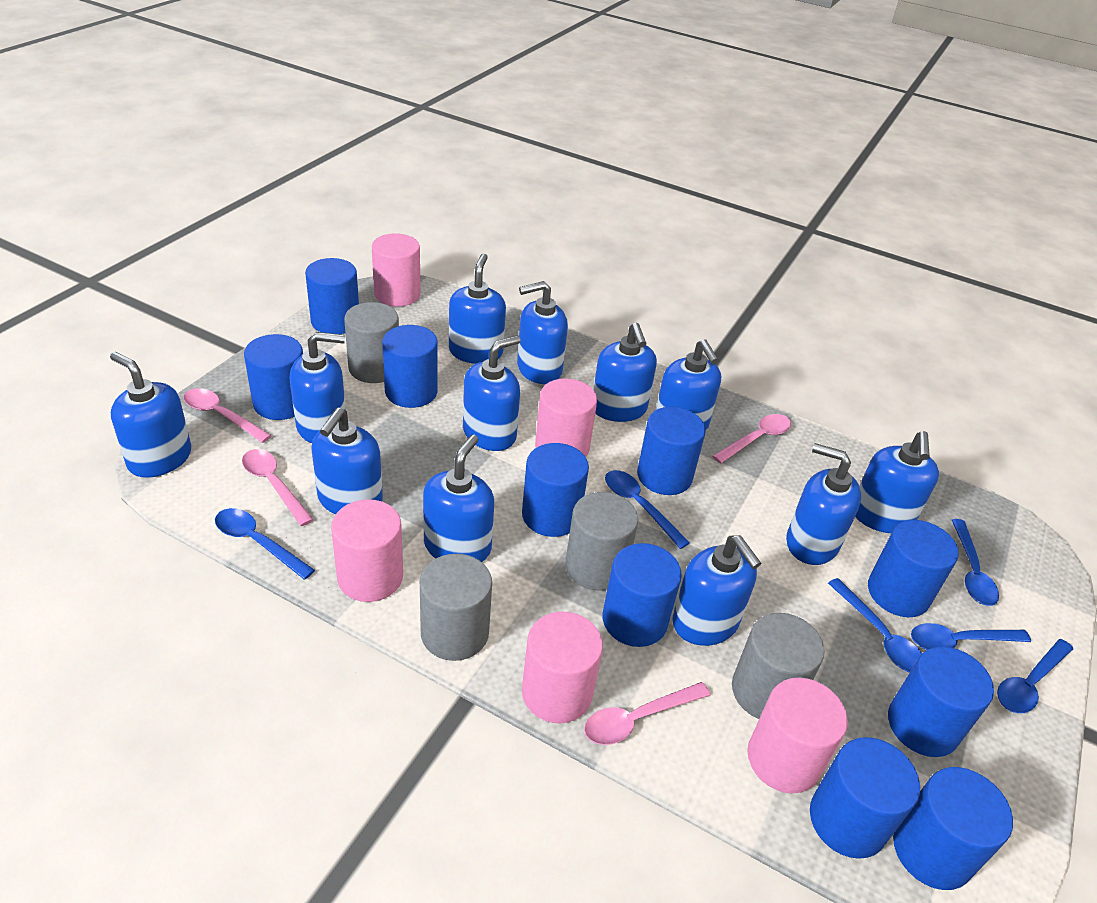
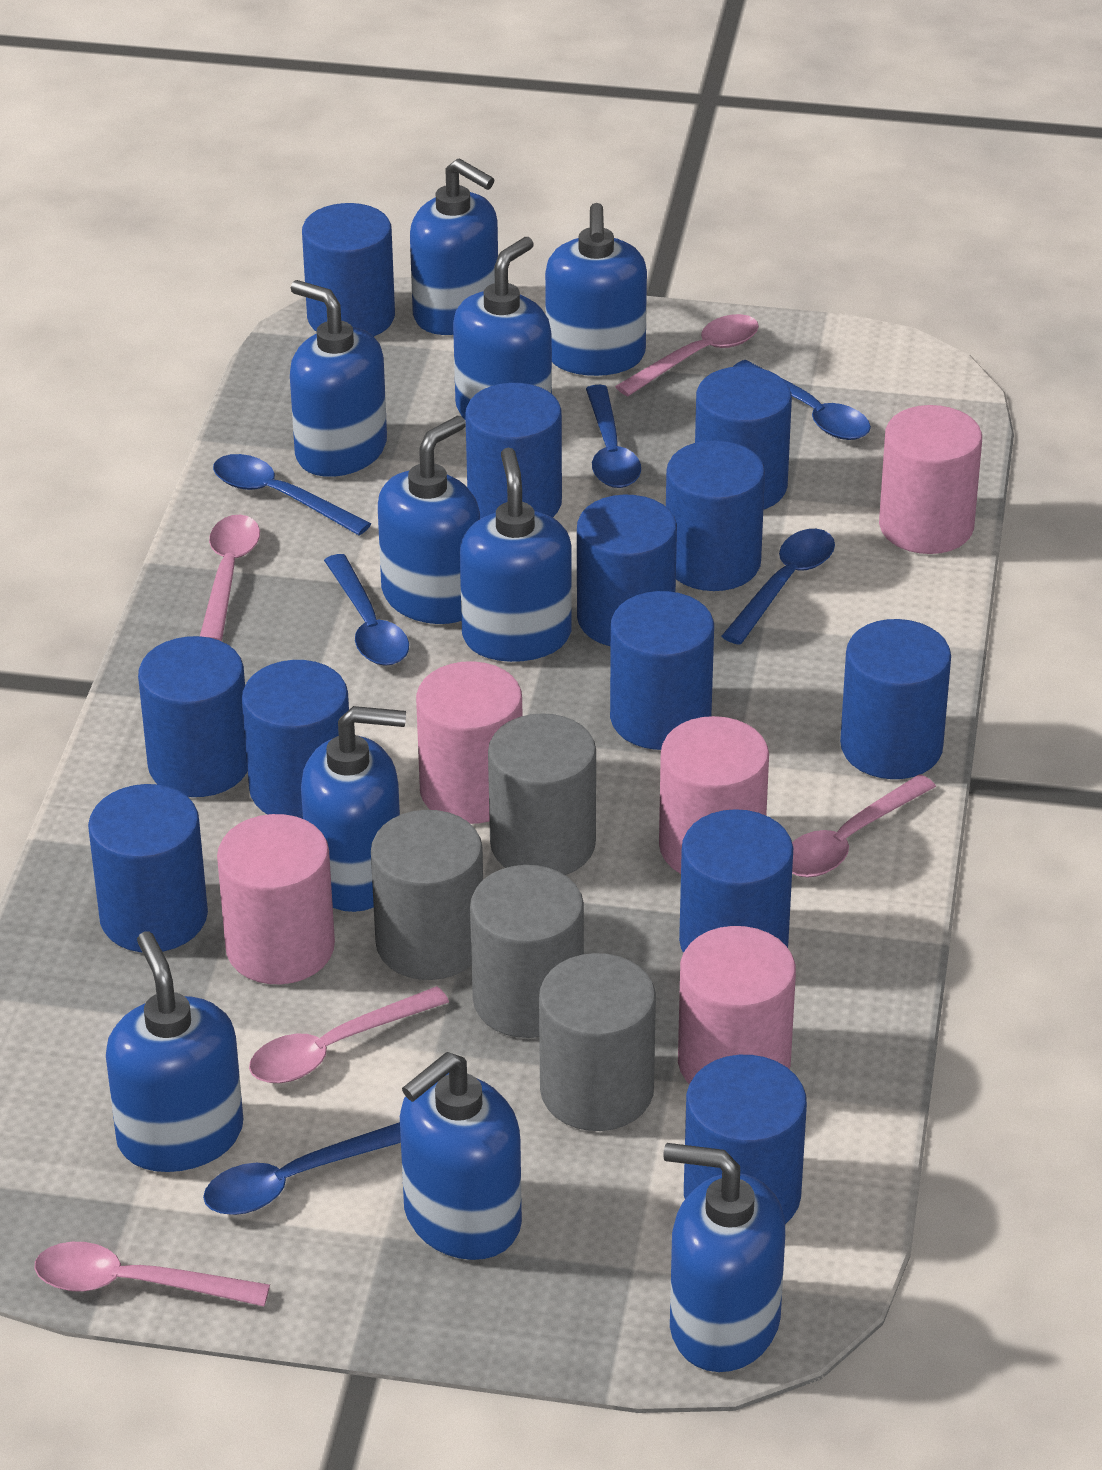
blue cylinder: [244,334,303,420] [305,258,359,334] [382,325,438,408] [522,443,589,537] [603,543,682,647] [637,407,706,495] [810,737,920,859] [868,520,959,617] [888,646,994,757] [893,767,1013,890] = 10 -> [88,784,208,952] [138,636,248,797] [242,660,349,819] [302,203,395,337] [465,383,562,519] [577,495,677,646] [610,591,714,750] [666,440,765,591] [679,809,793,953] [684,1055,807,1224] [695,366,792,510] [840,619,951,779] = 12
blue soap dispenser: [110,352,191,478] [290,332,346,443] [311,408,383,514] [423,435,494,562] [449,253,506,364] [463,335,521,451] [517,281,568,384] [593,323,657,422] [656,339,721,430] [672,535,761,646] [786,443,861,565] [855,431,939,533] = 12 -> [106,931,243,1172] [290,280,387,477] [301,706,406,912] [378,416,480,624] [400,1052,522,1260] [410,158,498,335] [453,237,552,420] [460,448,572,662] [545,203,647,376] [663,1143,785,1372] = 10
pink spoon: [183,388,272,443] [242,449,313,526] [584,682,710,745] [712,414,791,464] = 4 -> [34,1242,270,1306] [200,515,260,641] [249,986,449,1083] [615,314,759,396] [792,774,936,877] = 5

